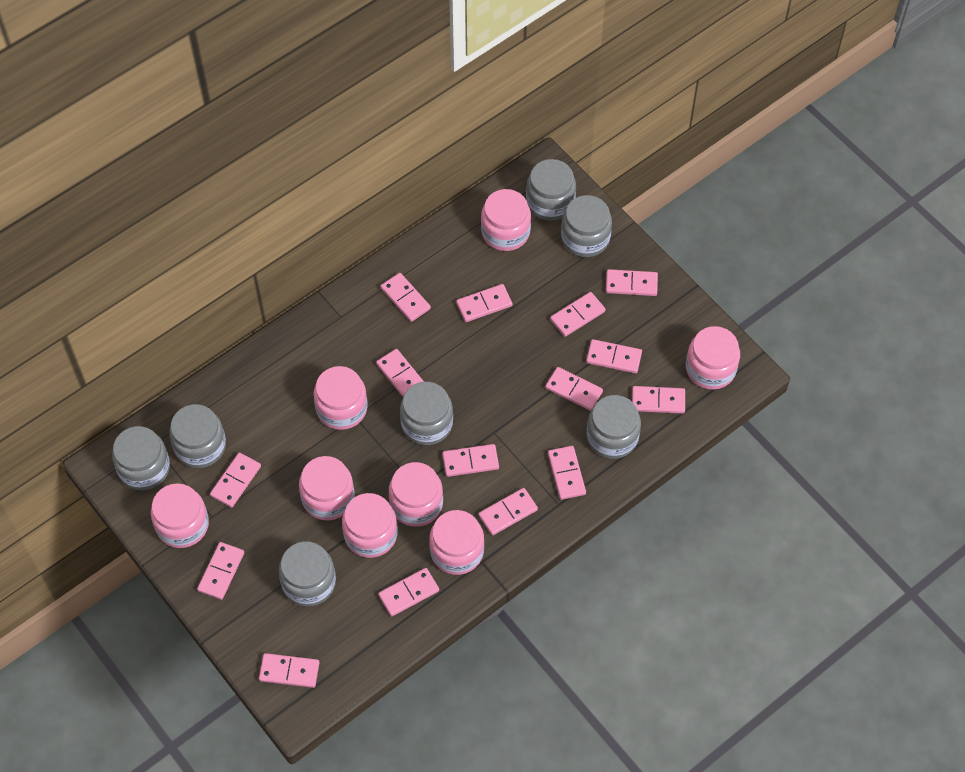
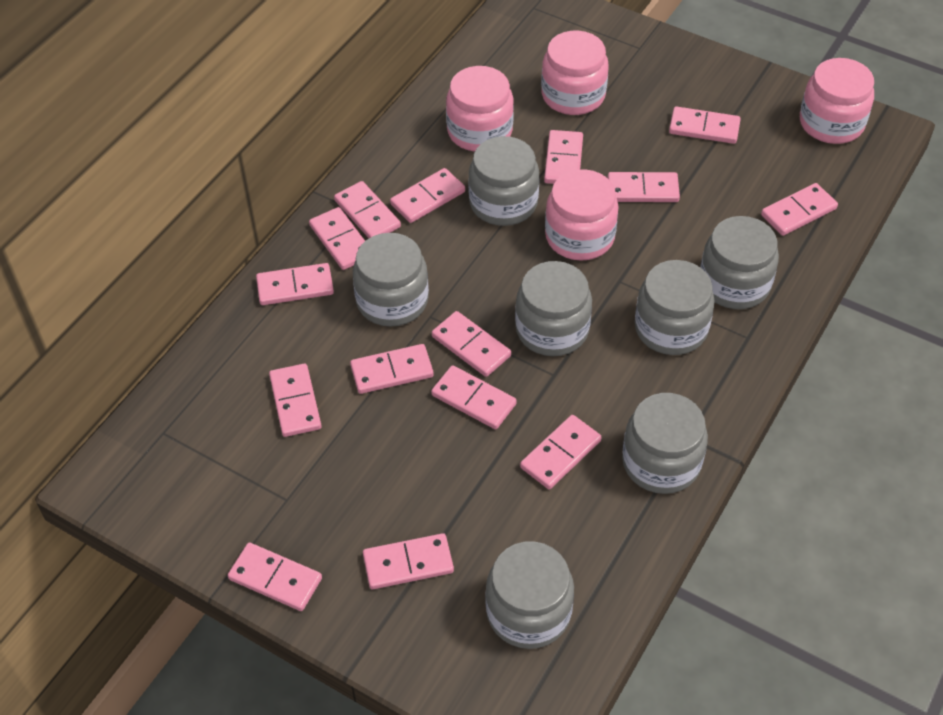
pink jar: [151,483,209,548] [299,456,355,520] [313,366,368,430] [342,493,397,558] [389,462,443,527] [429,510,484,575] [481,189,531,251] [686,326,740,390] = 8 -> [446,66,514,152] [541,31,609,115] [545,169,619,261] [800,58,874,144] = 4

